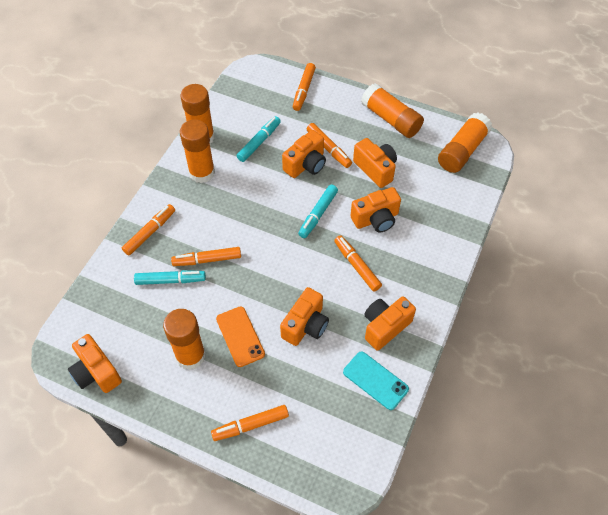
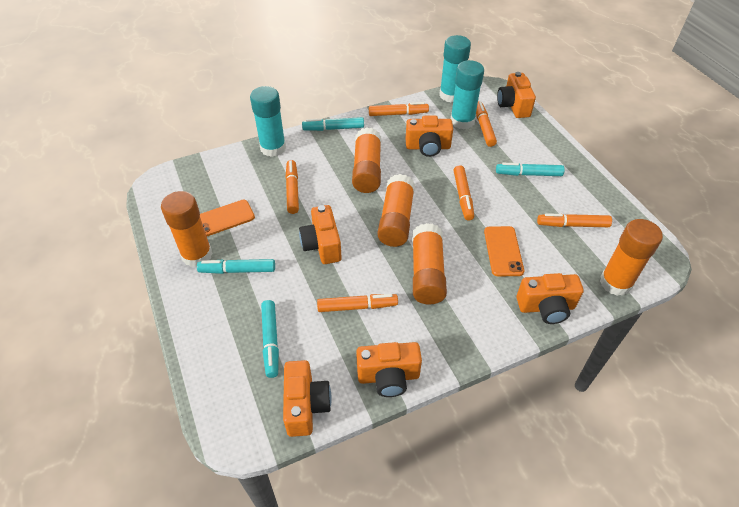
orange phone: [216,306,265,367] = 1 -> [200,200,255,236] [484,226,524,277] = 2
turquoise glue stick: none = 0 -> [250,86,286,157] [439,35,471,103] [451,60,484,129] = 3
turquoise marker: [134,270,206,285] [237,116,281,162] [298,185,338,238] = 3 -> [197,259,275,274] [261,300,279,378] [302,117,364,131] [496,163,565,176] = 4
turquoise phone: [343,352,409,410] = 1 -> none = 0

